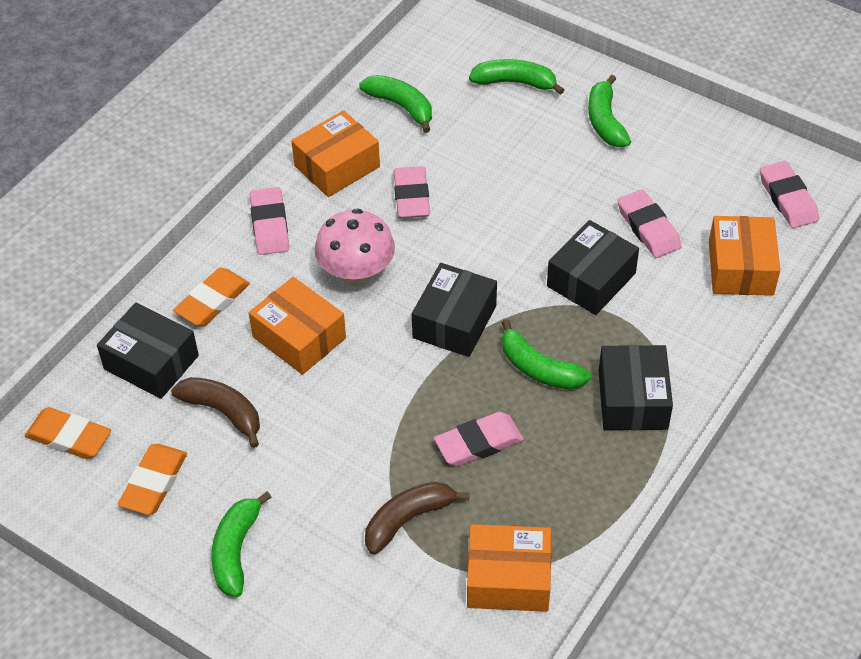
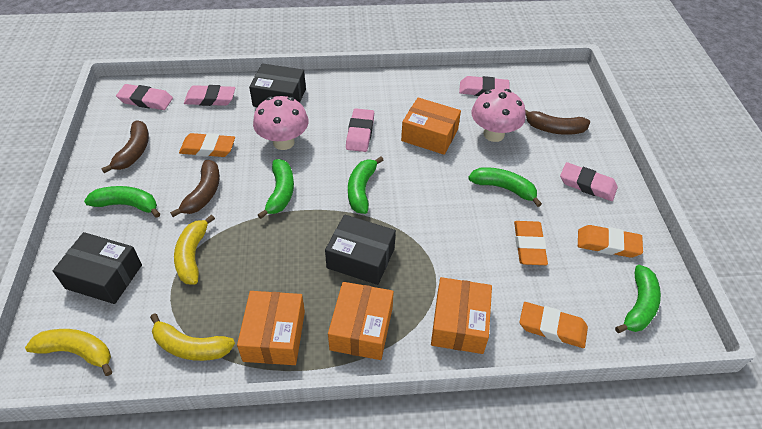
black box: [97,303,199,399] [412,263,497,357] [547,220,639,315] [599,345,673,430] = 4 -> [53,232,142,304] [249,63,306,107] [325,214,396,285] = 3
brown banana: [171,377,260,448] [365,482,470,555] = 2 -> [101,120,149,173] [170,160,220,217] [525,109,590,135] = 3
orange eraser: [25,407,111,459] [118,444,187,515] [173,268,250,326] = 3 -> [179,133,235,157] [514,221,548,265] [520,302,588,348] [578,225,643,258] = 4
pink mushroom: [315,208,395,287] = 1 -> [253,96,309,150] [472,89,526,142] = 2
yellow banana: none = 0 -> [25,329,112,376] [150,313,235,361] [174,215,215,285] = 3

